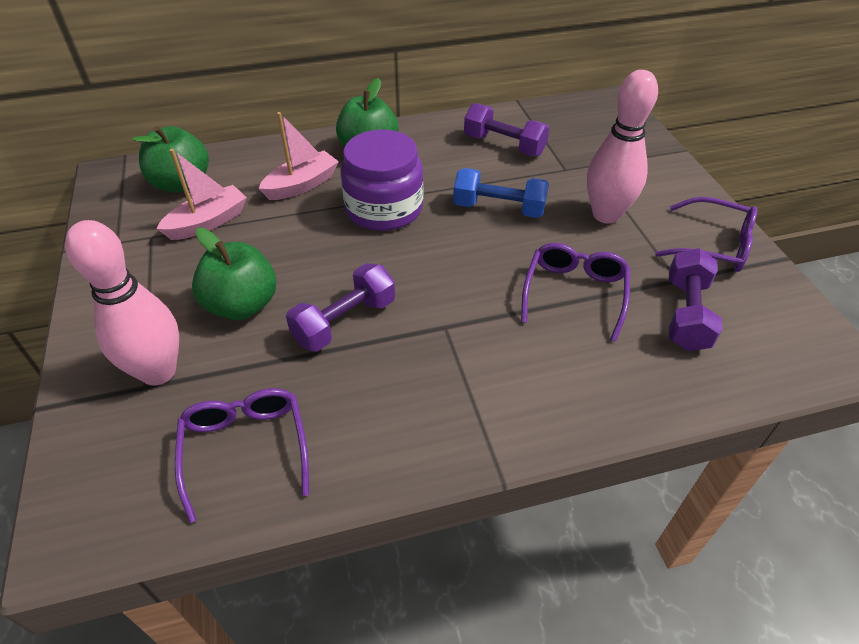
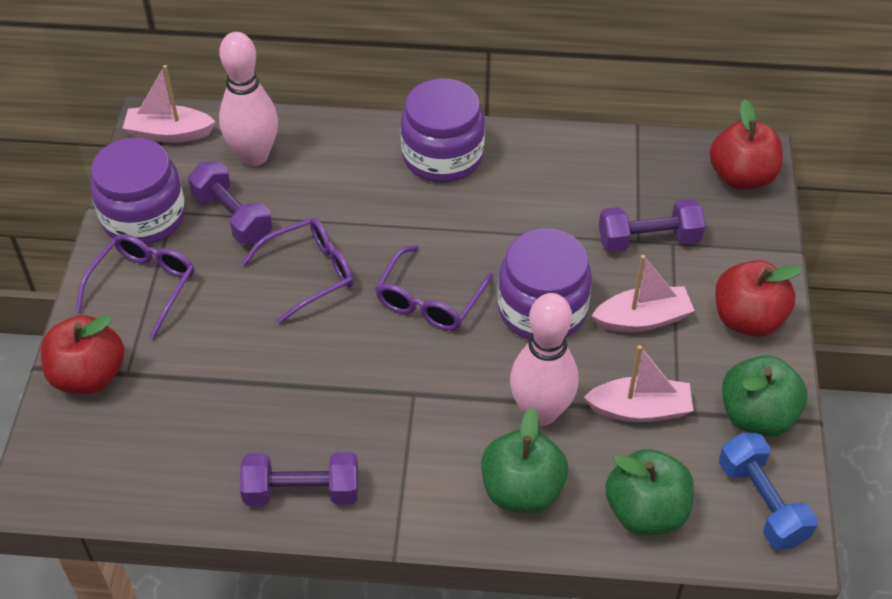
pink boat: [157,149,247,240] [258,112,339,200] = 2 -> [123,65,216,143] [584,345,694,422] [592,255,695,332] = 3
purple jar: [340,129,423,231] = 1 -> [90,138,185,245] [400,78,485,182] [498,228,592,340] = 3
red apple: none = 0 -> [41,315,124,394] [710,100,783,190] [715,260,802,337] = 3

